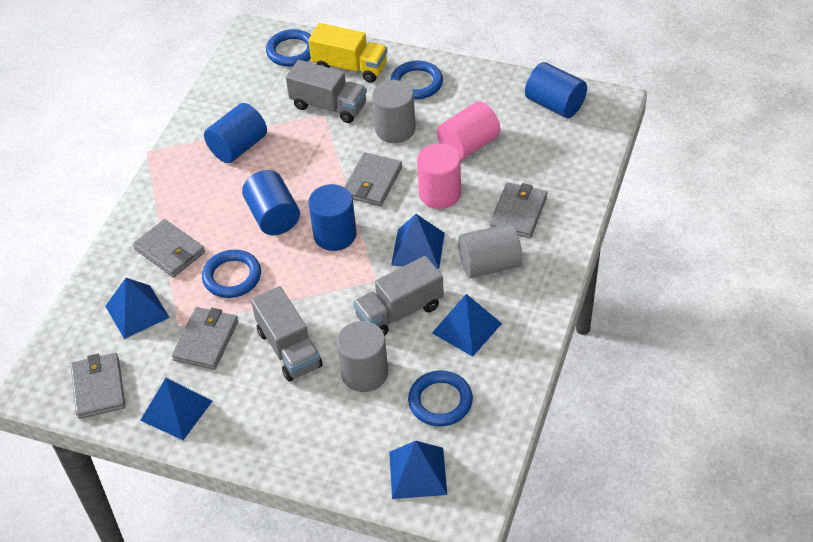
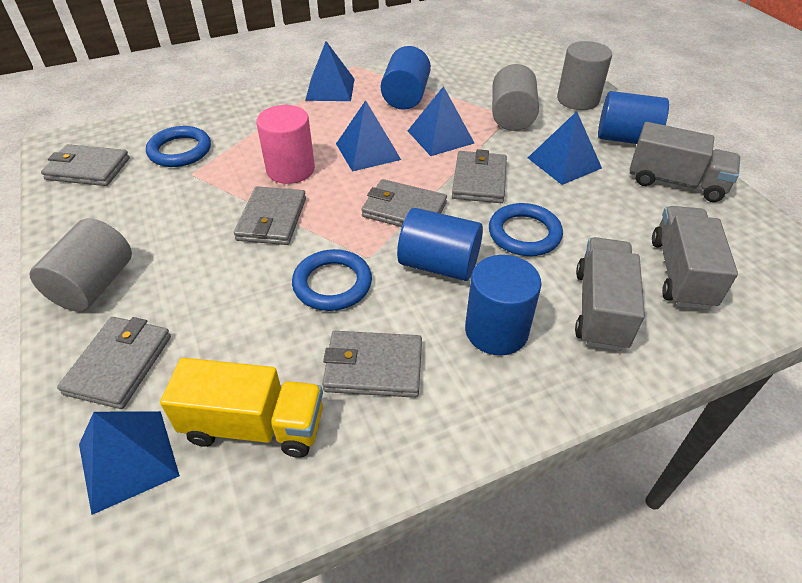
blue ring: [202,250,261,298] [266,29,311,66] [391,61,443,99] [408,371,473,426] = 4 -> [146,126,211,167] [292,249,372,311] [489,203,563,256] = 3
grey wallet: [71,353,126,419] [133,219,205,277] [172,307,238,370] [344,152,402,206] [489,182,547,238] = 5 -> [41,144,130,186] [57,317,171,409] [234,186,306,245] [322,331,422,398] [361,179,447,227] [452,149,507,203] = 6
pink cylinder: [417,143,461,209] [437,101,500,160] = 2 -> [256,105,315,184] = 1

